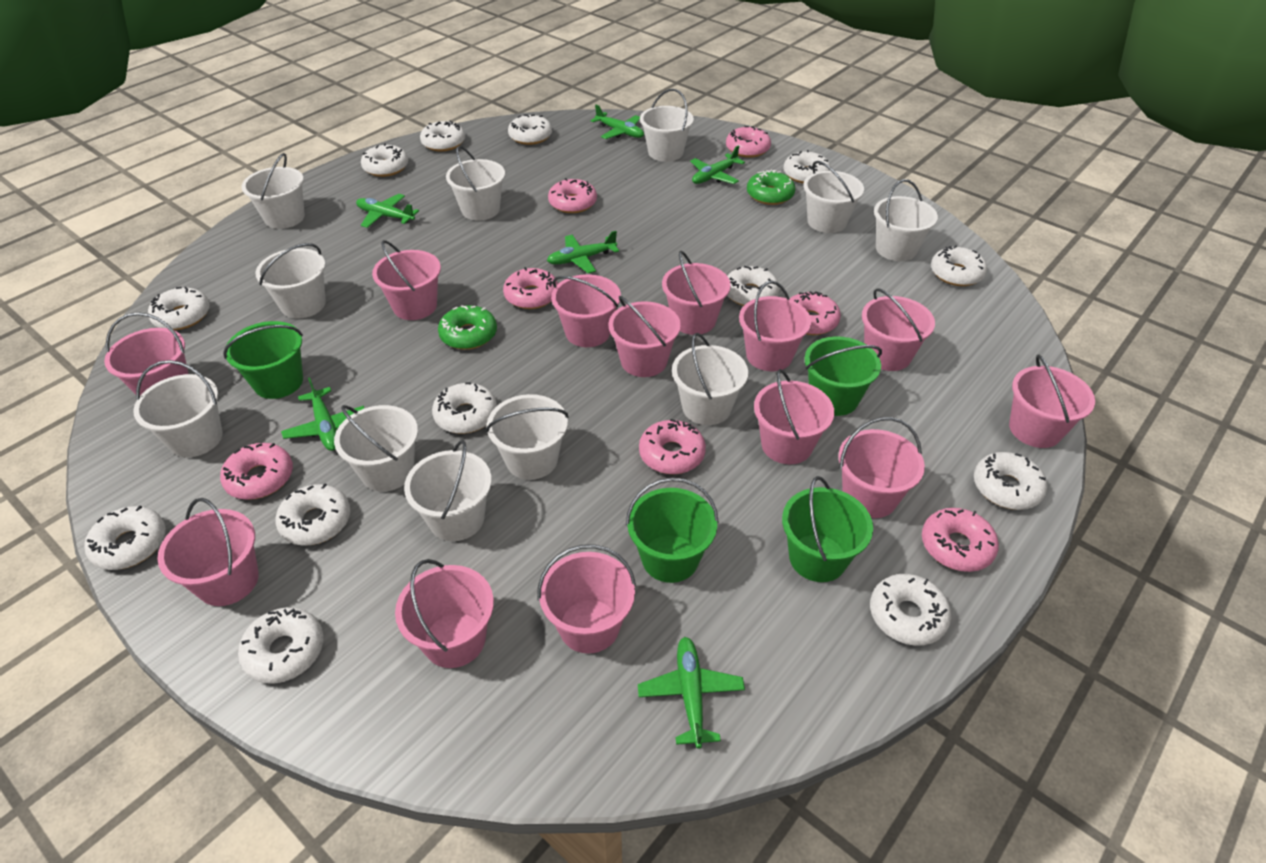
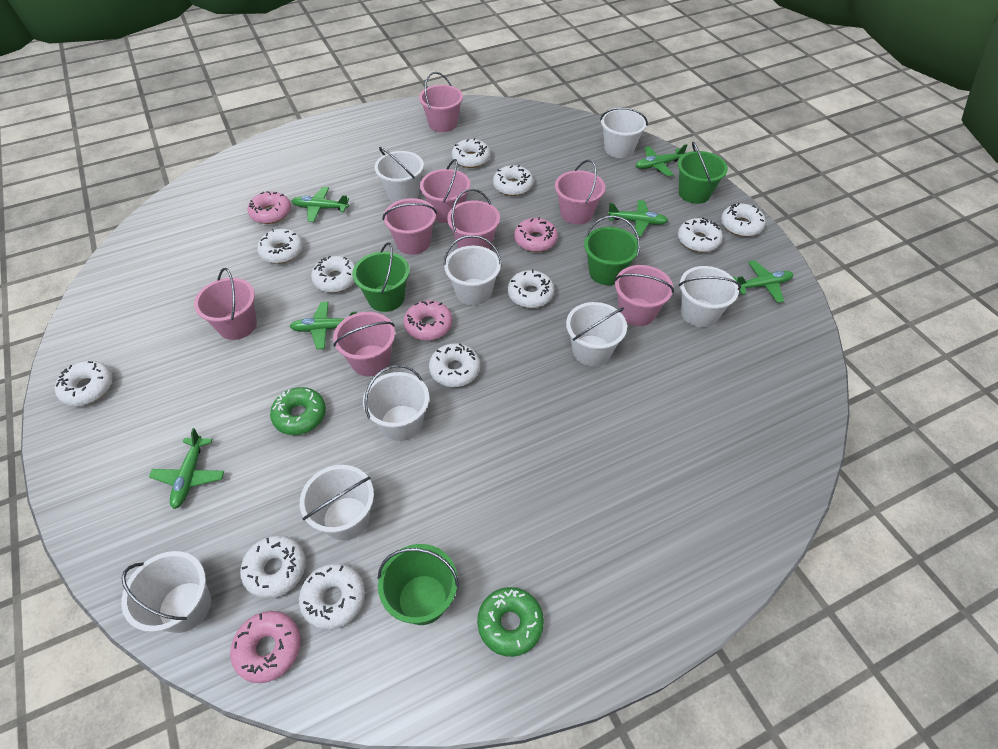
pink bucket: [104,312,189,395] [157,498,259,606] [372,240,441,320] [395,559,494,668] [538,545,636,654] [551,274,621,347] [608,296,681,377] [662,251,731,335] [739,281,811,371] [754,369,834,464] [838,417,925,518] [862,288,935,371] [1009,354,1095,448] = 13 -> [194,268,257,340] [333,312,395,376] [383,198,437,255] [419,72,463,132] [420,159,470,223] [447,189,500,249] [555,160,605,225] [614,265,674,326] = 8
pink donut: [220,443,293,500] [503,267,558,309] [548,178,597,213] [639,419,706,474] [726,126,771,158] [790,291,841,335] [922,508,999,572] = 7 -> [230,611,301,683] [247,191,291,224] [404,300,452,341] [514,217,558,252] = 4
white bucket: [133,360,223,457] [242,153,305,229] [255,243,326,319] [334,405,418,492] [404,440,492,541] [446,146,505,221] [486,394,569,480] [640,89,694,162] [672,333,748,425] [803,161,864,233] [874,179,938,261] = 11 -> [121,551,211,633] [300,465,374,541] [363,365,429,441] [374,147,424,202] [443,235,502,305] [566,302,627,366] [600,108,648,158] [679,266,741,327] = 8
white donut: [84,505,166,570] [148,287,210,330] [238,607,324,684] [276,483,350,546] [361,143,408,177] [420,121,465,151] [432,382,497,434] [508,114,552,145] [727,266,779,306] [784,150,831,184] [870,574,951,646] [931,246,987,286] [974,452,1047,510] = 13 -> [55,361,113,406] [240,535,306,599] [257,229,303,264] [299,563,365,630] [311,256,355,293] [429,343,480,387] [452,138,490,168] [493,165,533,196] [507,269,554,308] [678,218,723,252] [721,203,766,237] = 11

